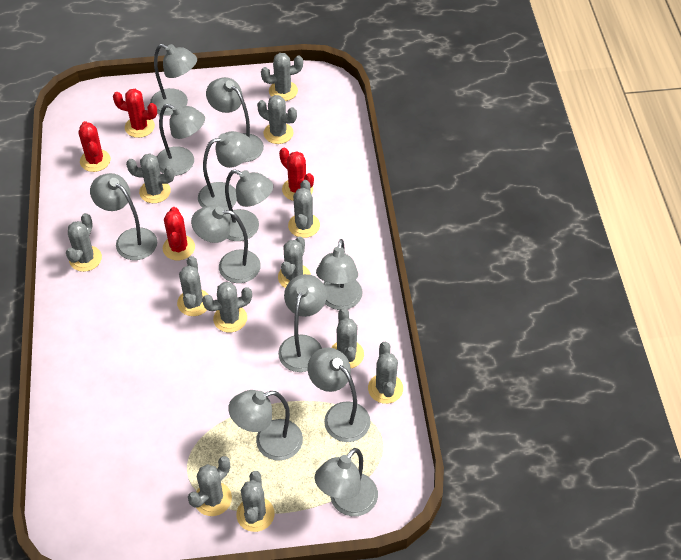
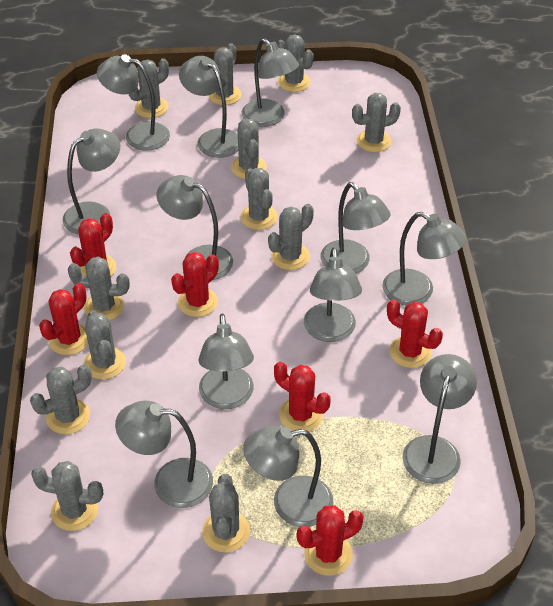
red cactus: [79,121,111,172] [113,89,157,138] [163,207,195,260] [279,148,314,201] = 4 -> [39,283,88,355] [70,213,116,276] [171,252,219,317] [274,362,331,432] [297,505,364,576] [387,300,443,368] = 6

